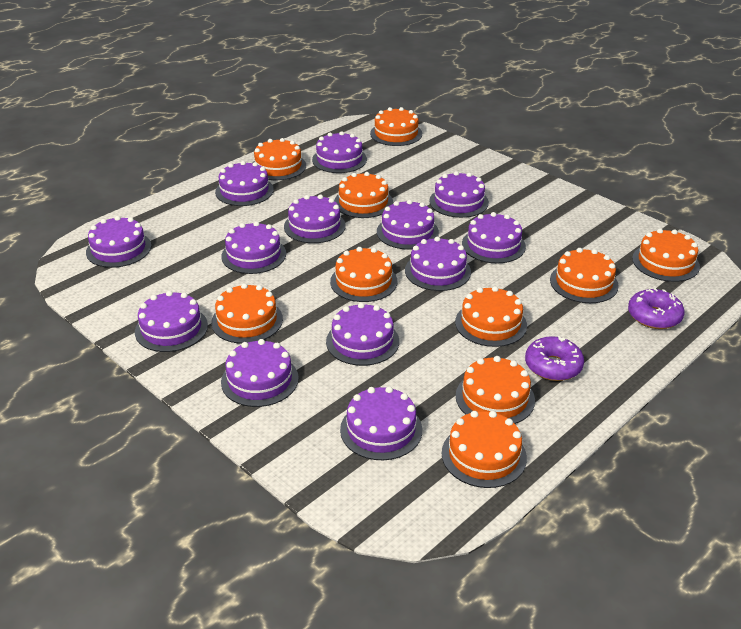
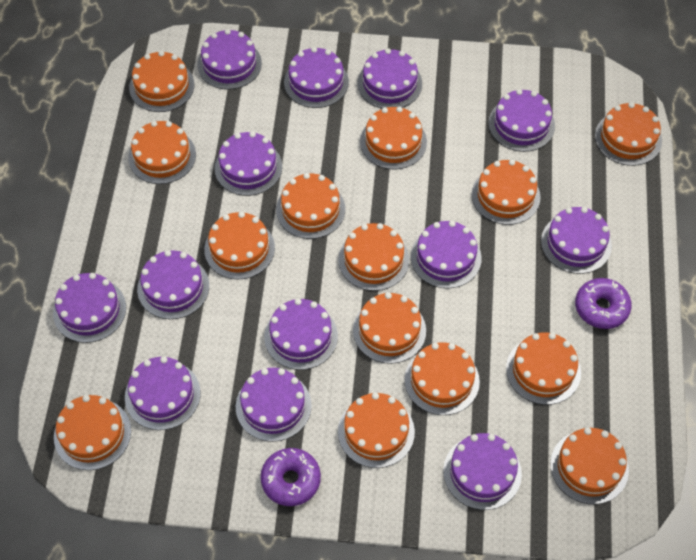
orange cake: [211,283,283,344] [252,138,306,180] [330,247,397,302] [334,172,393,218] [370,107,422,146] [442,411,527,488] [455,286,527,347] [456,356,535,424] [550,248,619,303] [632,229,700,282] = 10 -> [54,395,131,470] [128,121,196,184] [129,51,194,112] [204,212,275,279] [276,173,345,239] [338,223,409,291] [338,393,415,468] [353,292,426,364] [360,106,427,170] [405,342,480,415] [471,159,541,225] [506,332,581,405] [550,428,629,504] [595,102,662,166] = 14

